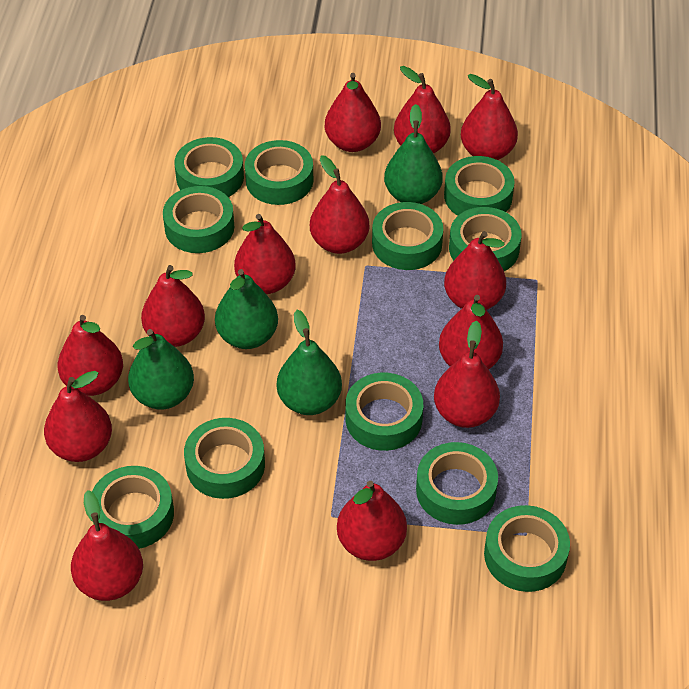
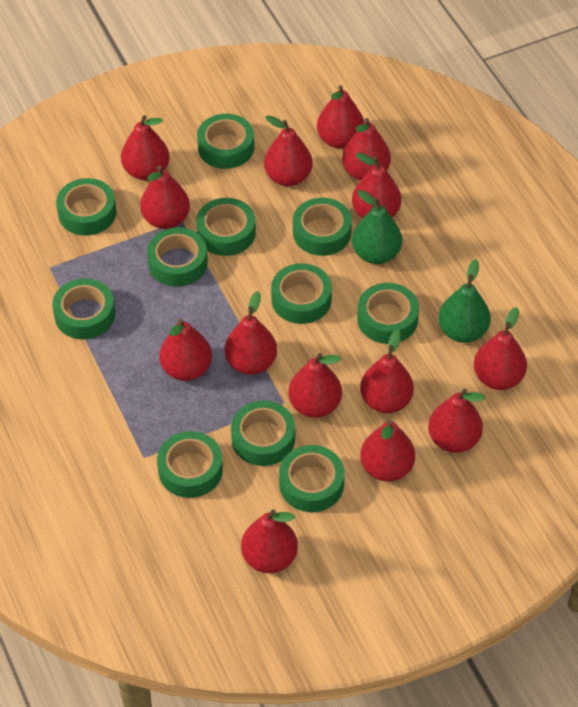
green pear: [128,329,194,409] [215,269,278,349] [277,310,342,415] [384,104,443,204] = 4 -> [352,190,402,264] [438,259,491,343] = 2
red pear: [44,371,112,462] [58,315,123,396] [71,490,143,601] [141,265,205,347] [234,214,296,294] [310,155,369,254] [325,73,381,152] [337,481,407,561] [394,66,451,153] [434,320,500,428] [439,295,503,370] [444,231,506,310] [461,74,518,160] = 13 -> [121,115,170,180] [140,166,190,229] [159,318,212,381] [225,291,277,375] [241,509,298,573] [264,115,313,186] [289,353,342,418] [317,85,365,149] [342,118,391,181] [352,152,401,219] [360,329,414,413] [360,420,415,481] [428,389,485,453] [474,307,527,390] = 14

